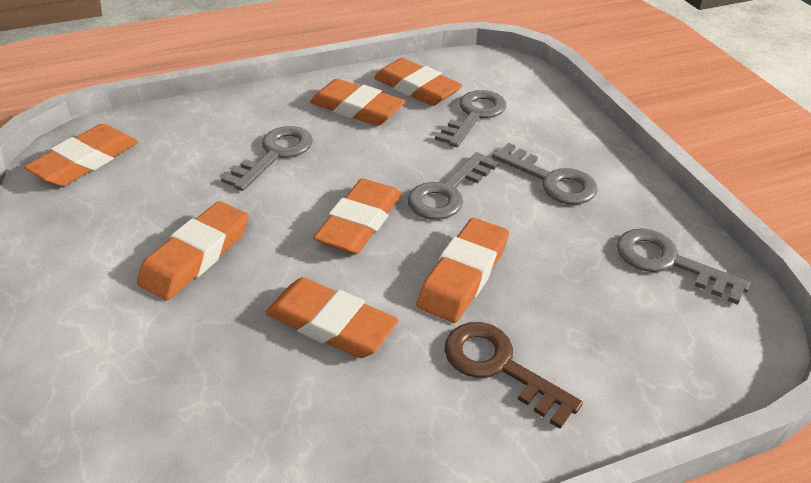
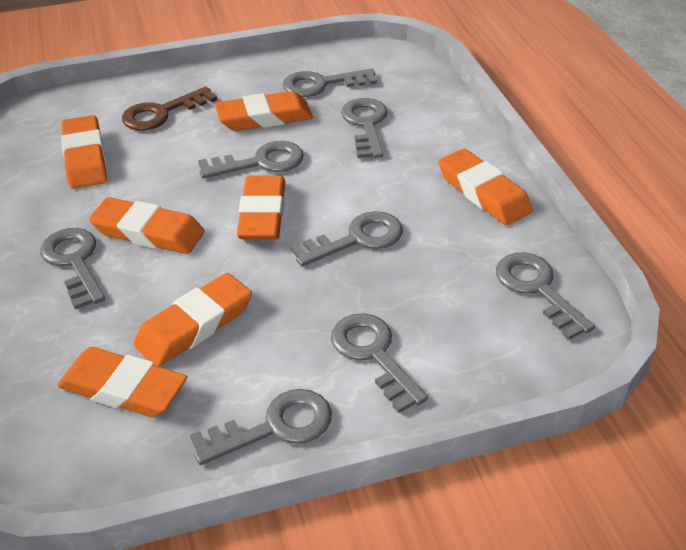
grey key: [221,126,313,191] [408,152,499,220] [435,90,506,147] [492,143,597,204] [617,228,751,305] = 5 -> [40,228,105,310] [190,389,332,465] [198,141,304,179] [283,69,377,97] [290,211,403,267] [331,313,428,413] [341,98,388,158] [496,252,595,340] = 8

